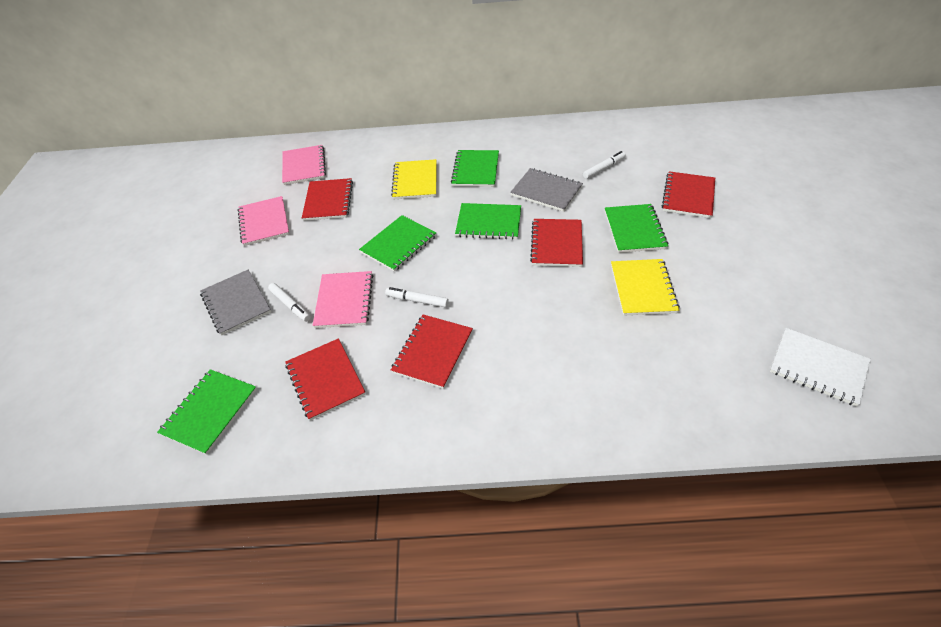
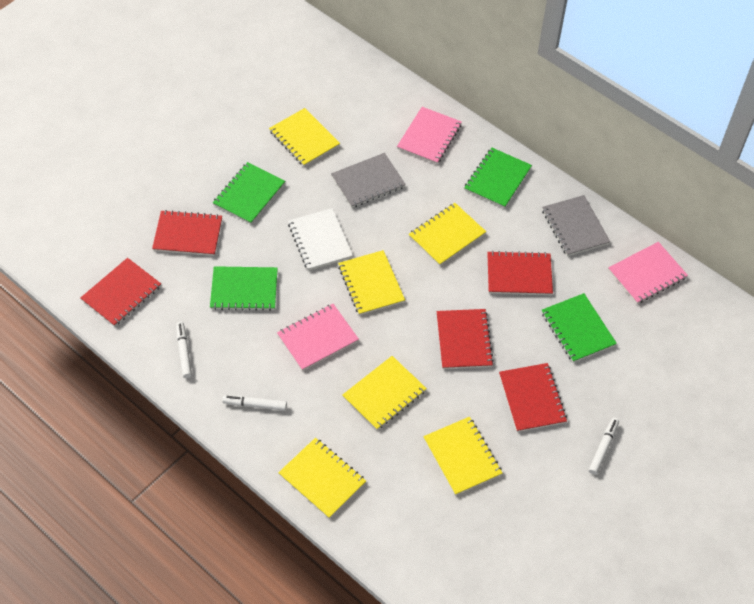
green notebook: [157,369,257,455] [359,215,436,272] [451,150,499,187] [455,203,521,240] [605,204,668,253] = 5 -> [210,266,278,311] [213,162,285,224] [464,148,532,208] [542,293,617,363] = 4
yellow notebook: [391,159,436,199] [611,259,680,316] = 2 -> [269,108,340,166] [278,438,366,519] [338,250,405,315] [342,356,427,430] [409,203,486,266] [423,417,502,495] = 6

